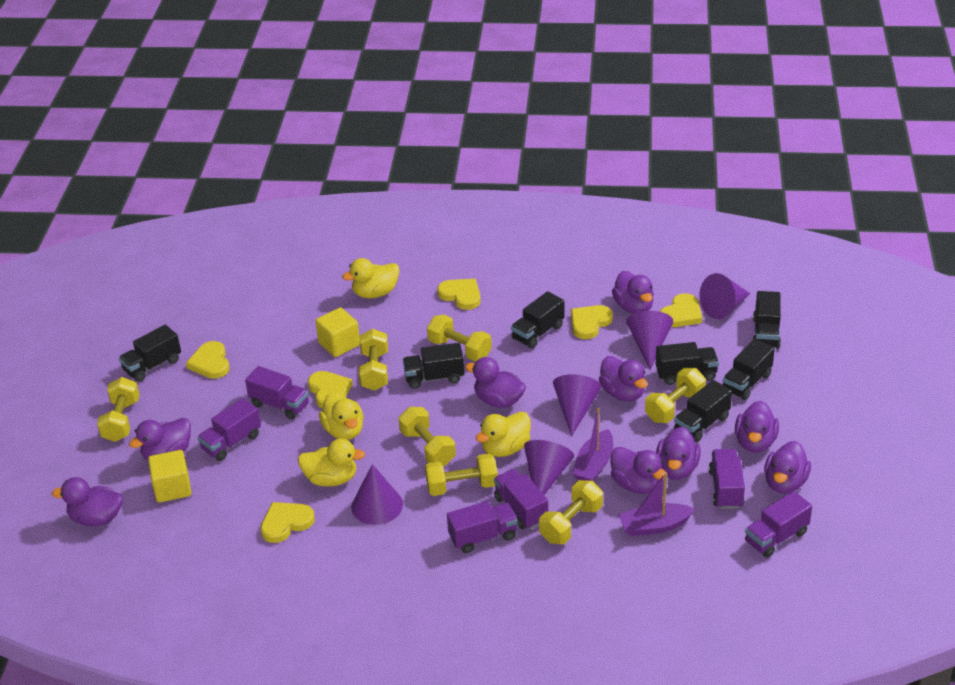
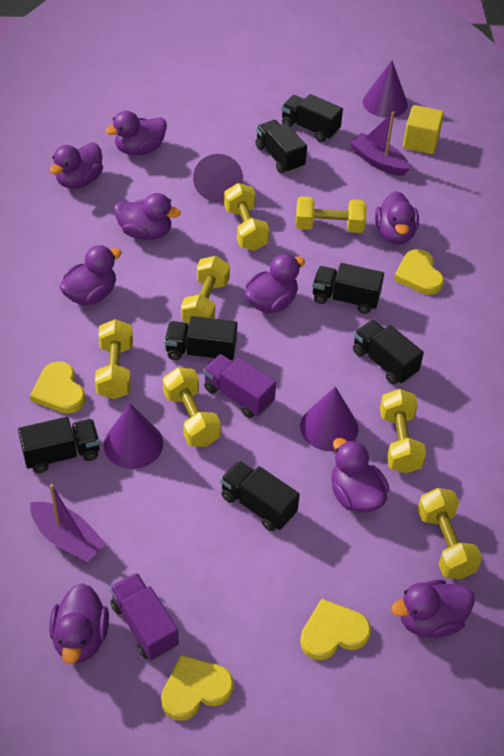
purple cone: [351,464,403,525] [524,440,574,495] [553,374,602,436] [626,311,673,369] [699,273,750,319] = 5 -> [104,403,163,469] [193,154,243,202] [300,386,358,451] [363,60,408,118] = 4
purple truck: [197,398,261,461] [245,366,309,419] [447,501,518,553] [494,469,548,529] [709,449,745,509] [745,491,812,558] = 6 -> [110,573,179,660] [203,354,276,418] = 2
yellow cube: [148,450,191,503] [315,307,360,357] = 2 -> [403,105,444,154] = 1
yellow duck: [298,439,365,487] [319,392,364,440] [342,258,400,298] [476,412,531,457] = 4 -> none = 0
yellow heart: [186,341,230,379] [260,502,315,543] [308,371,353,408] [437,279,481,310] [571,305,613,339] [660,293,702,327] = 6 -> [30,361,86,414] [161,655,234,721] [300,599,371,660] [394,249,444,295] = 4

